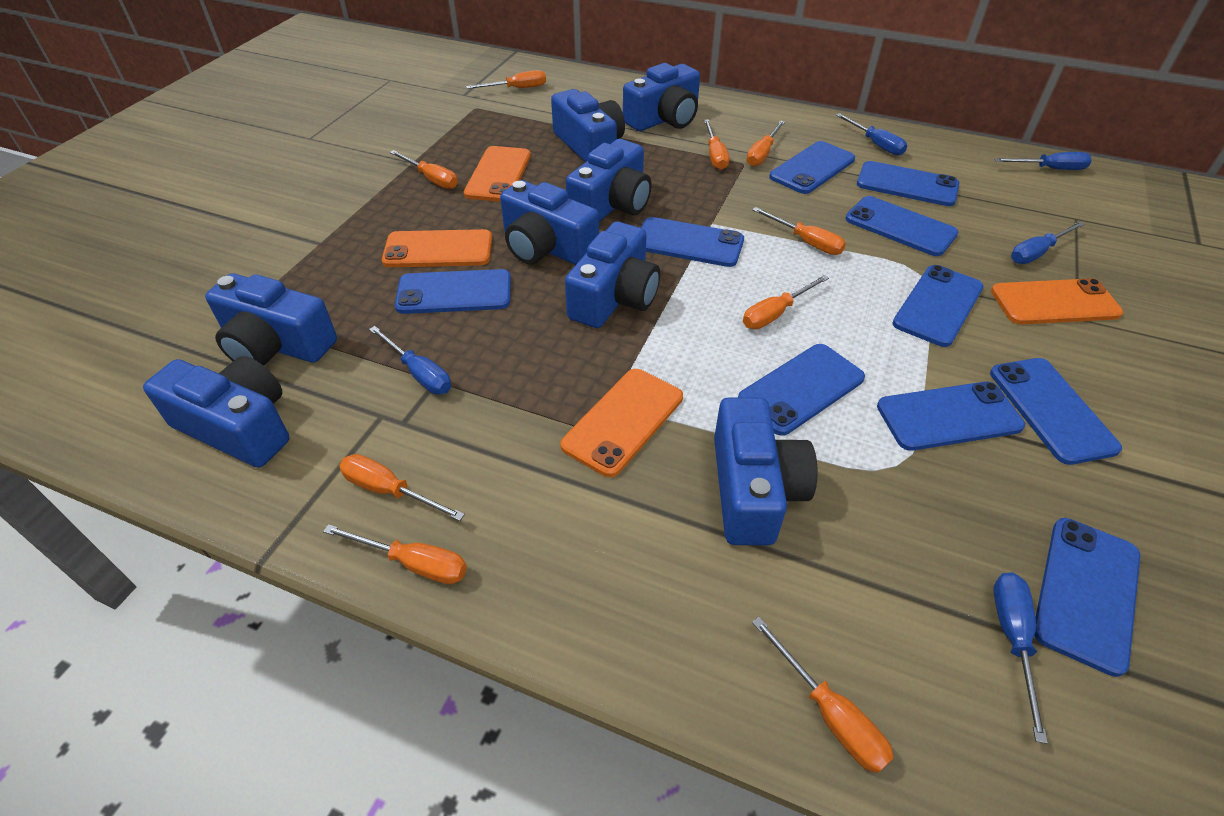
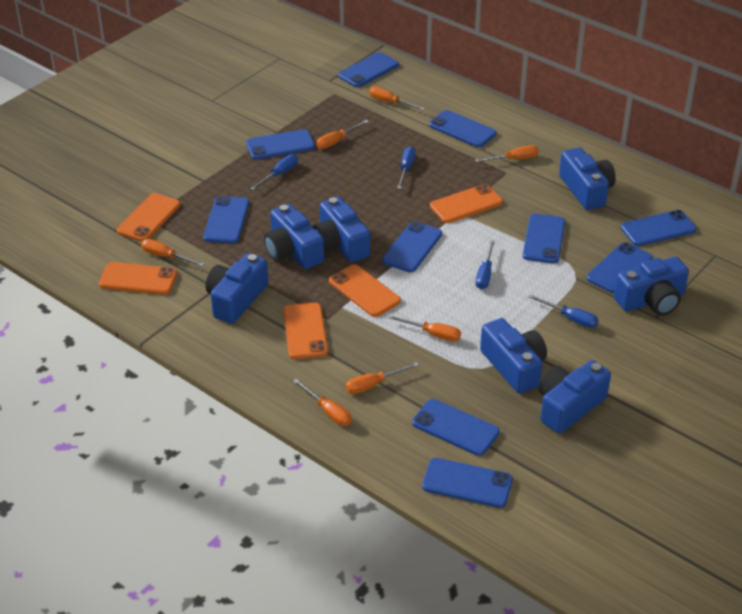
blue camera: [143,356,289,468] [205,273,337,366] [500,180,599,265] [551,89,625,162] [565,221,660,328] [566,139,652,222] [623,63,700,131] [714,397,818,545] = 8 -> [206,253,268,324] [264,204,324,269] [313,197,370,263] [480,318,547,394] [539,360,611,434] [559,147,616,210] [614,257,689,316] = 7
blue screwdriver: [369,326,451,394] [835,113,907,155] [993,572,1048,744] [994,152,1092,170] [1011,221,1085,264] = 5 -> [250,154,298,190] [397,146,416,189] [476,240,495,289] [529,294,599,328] = 4
orange phone: [382,229,492,267] [464,146,531,202] [561,369,683,477] [991,278,1123,324] = 4 -> [99,262,177,294] [117,193,180,242] [283,303,328,359] [329,264,401,317] [430,184,503,223] = 5
orange screwdriver: [323,524,467,584] [339,454,465,521] [390,150,458,189] [466,70,546,89] [704,119,729,170] [743,275,829,329] [746,120,785,167] [752,207,846,255] [752,617,894,773] = 9 -> [141,239,204,266] [293,379,352,426] [316,120,369,149] [345,362,419,394] [369,87,425,110] [387,315,461,342] [475,145,539,162] = 7

